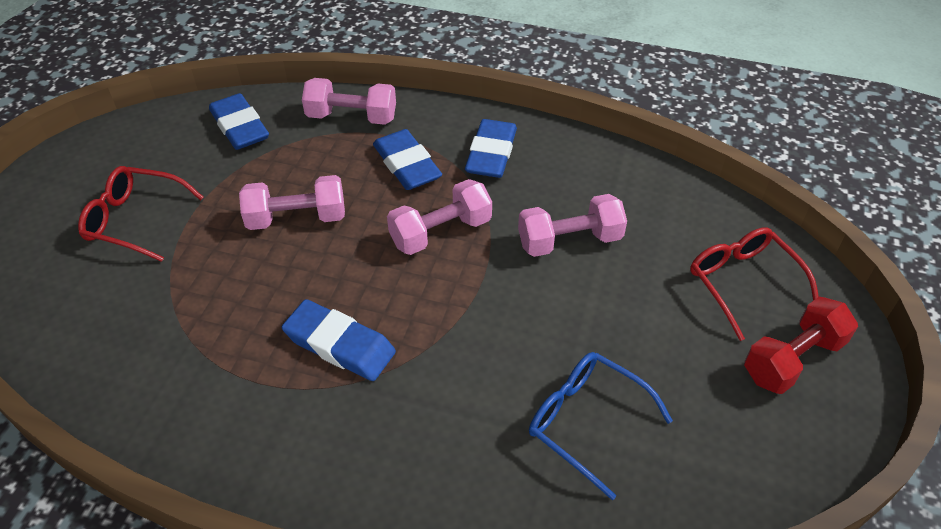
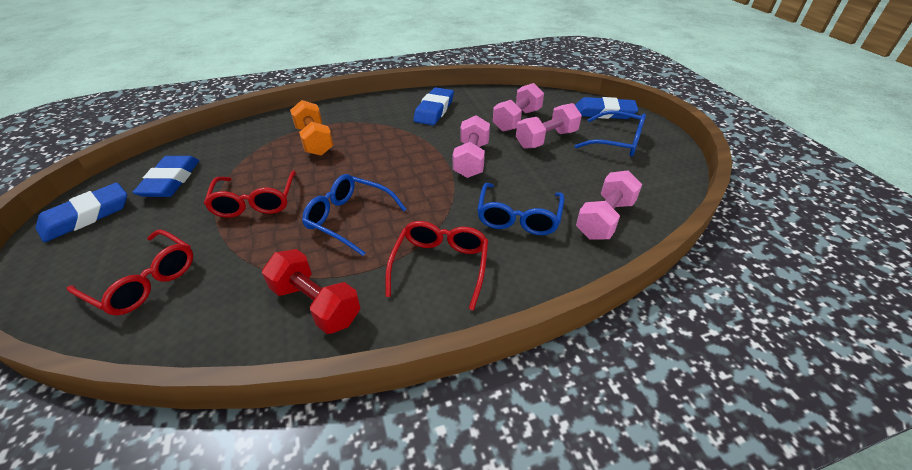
blue glasses: [529,352,673,500] = 1 -> [302,174,407,256] [477,183,564,235] [575,110,646,157] = 3
orange dumbbell: none = 0 -> [290,100,334,156] = 1
red glasses: [78,166,204,262] [690,228,819,341] = 2 -> [67,230,193,316] [204,171,297,218] [385,221,488,310] = 3

